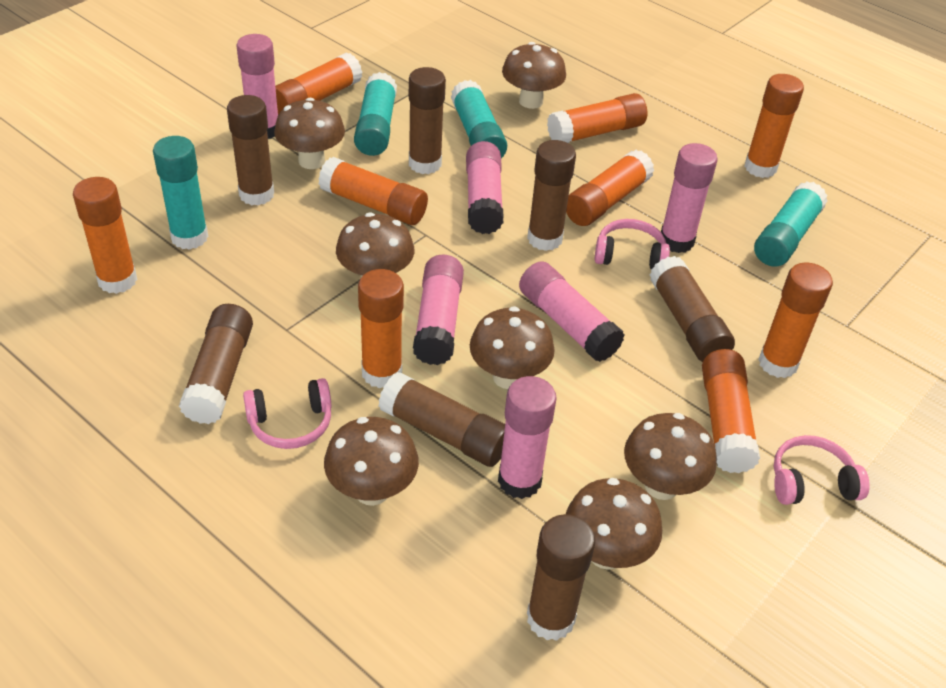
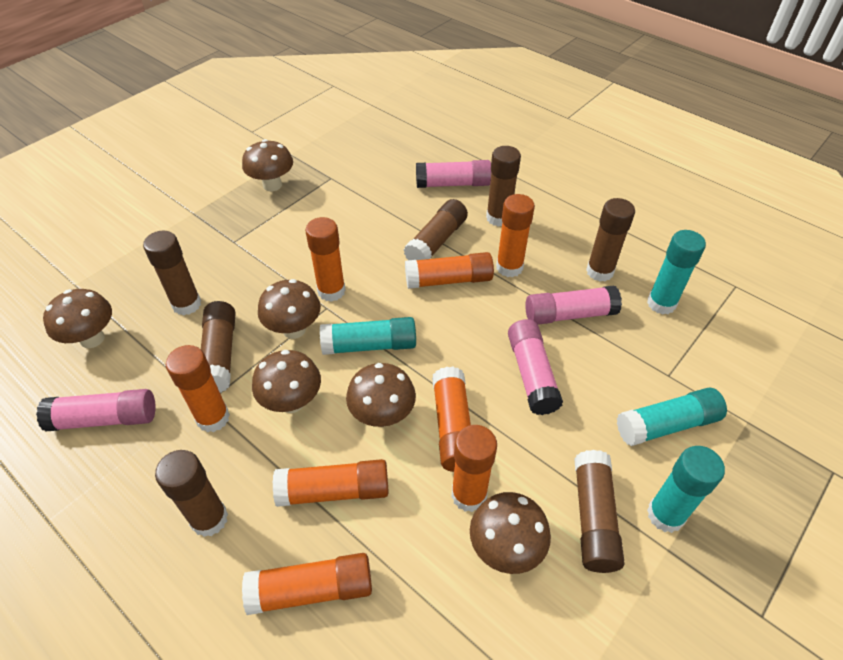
brown mushroom: [274,98,345,169] [324,417,419,506] [336,212,415,277] [470,306,555,389] [502,42,566,109] [566,478,662,570] [624,413,717,500] = 7 -> [43,289,112,348] [242,139,293,191] [252,350,321,413] [258,279,321,339] [346,363,416,427] [470,492,551,574] = 6
orange glue stick: [73,177,137,294] [275,52,362,115] [318,157,428,225] [358,269,404,388] [547,93,647,143] [566,150,654,226] [702,349,760,473] [744,74,804,178] [758,263,833,378] = 9 -> [166,345,230,432] [242,553,372,615] [273,459,389,507] [305,217,346,302] [405,252,494,289] [432,366,471,472] [451,425,497,512] [496,194,535,277] = 8
pink glue stick: [236,34,278,139] [413,254,464,365] [466,141,504,234] [498,376,557,499] [519,261,624,362] [661,143,718,253] = 6 -> [36,389,156,432] [416,160,491,188] [508,319,563,415] [525,286,622,325] = 4
pink headphones: [243,378,332,449] [594,219,670,269] [774,435,870,505] = 3 -> none = 0

